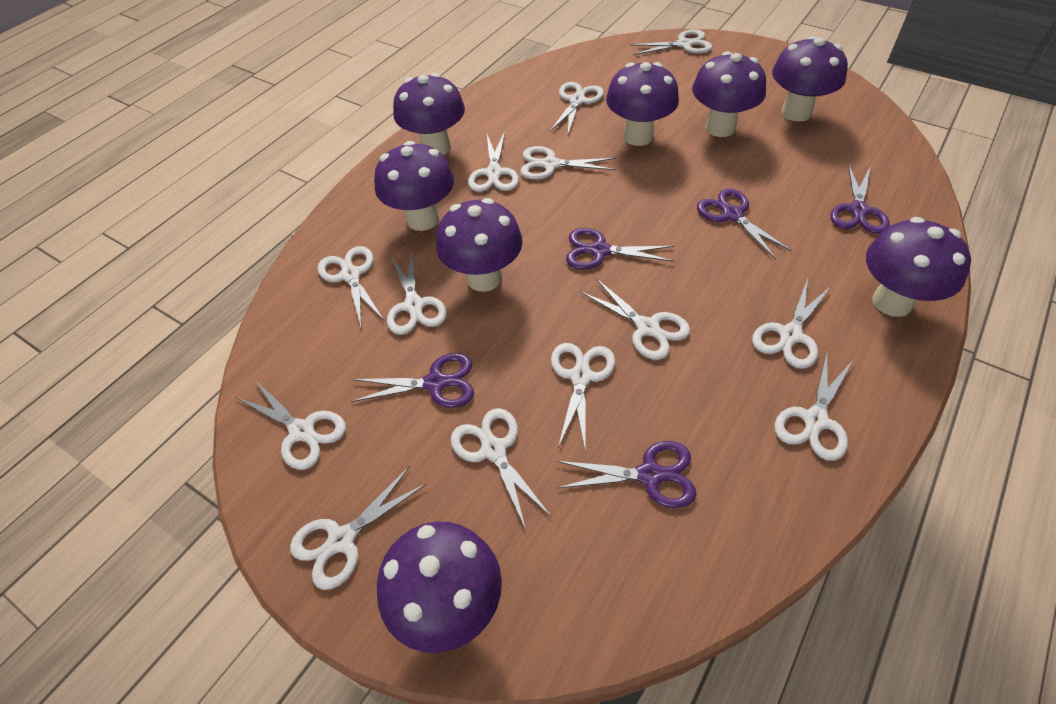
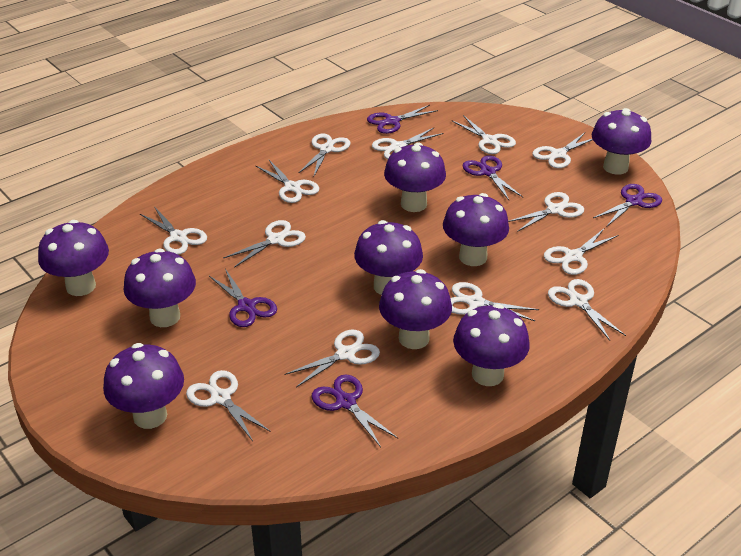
purple mushroom: [374,141,454,231] [377,521,502,653] [393,73,465,155] [436,198,523,292] [606,62,679,146] [692,51,766,137] [772,36,848,122] [866,217,971,317] = 8 -> [38,220,109,296] [103,343,184,429] [123,248,196,327] [354,220,423,295] [379,269,452,349] [384,143,446,212] [443,193,509,266] [453,304,530,386] [592,108,651,175] = 9

